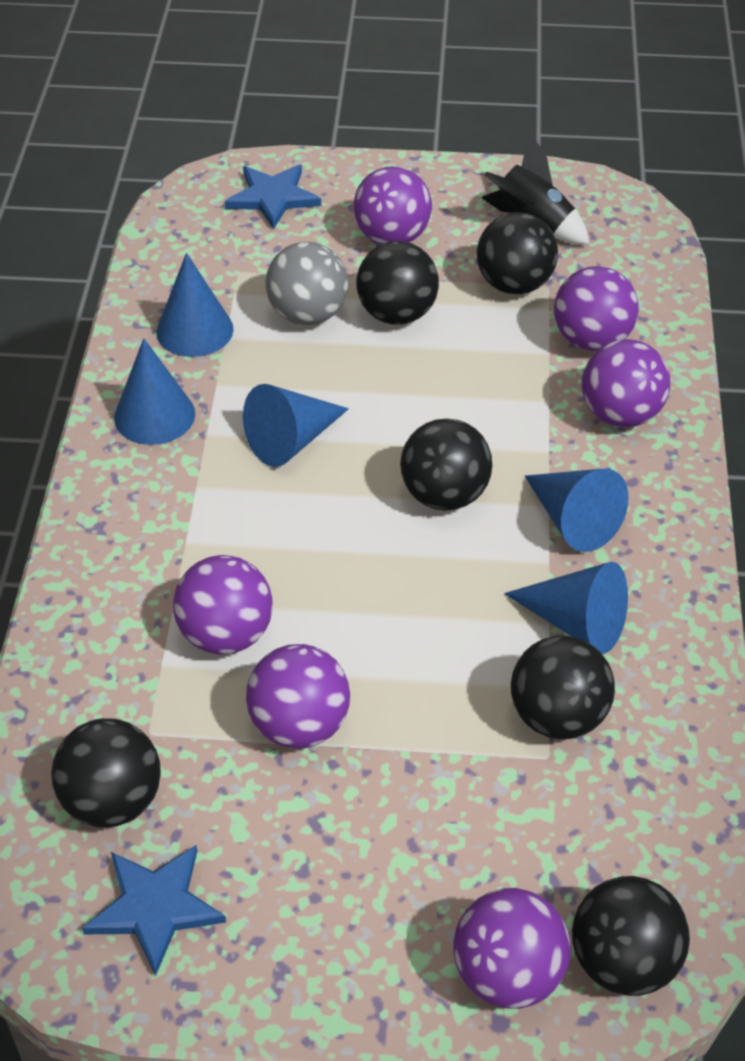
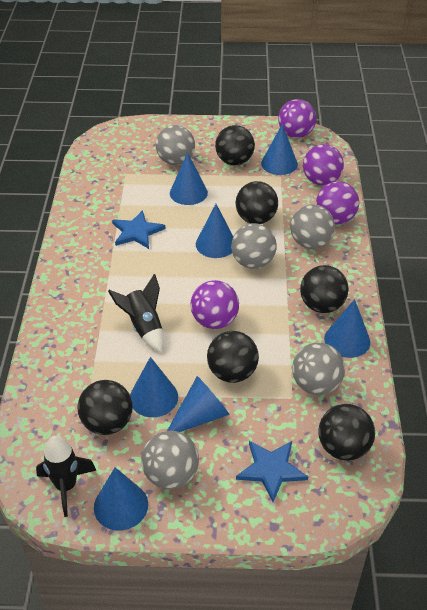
black rocket: [482,134,589,244] = 1 -> [36,435,96,517] [108,274,163,352] = 2
blue cone: [114,338,195,445] [156,253,233,357] [243,384,349,467] [504,562,628,654] [525,469,629,552] = 5 -> [94,467,148,531] [130,357,178,417] [167,376,230,432] [170,152,208,205] [196,204,233,258] [261,124,298,175] [324,299,370,358] = 7
grey ball: [266,242,348,325] = 1 -> [141,431,199,489] [156,125,195,165] [231,223,277,269] [290,204,335,249] [292,343,345,395] = 5
purple ball: [173,555,272,655] [246,644,350,748] [353,166,432,244] [453,888,571,1009] [554,266,639,351] [582,339,670,427] = 6 -> [190,280,239,329] [278,99,316,138] [303,144,344,185] [316,181,359,224] = 4

